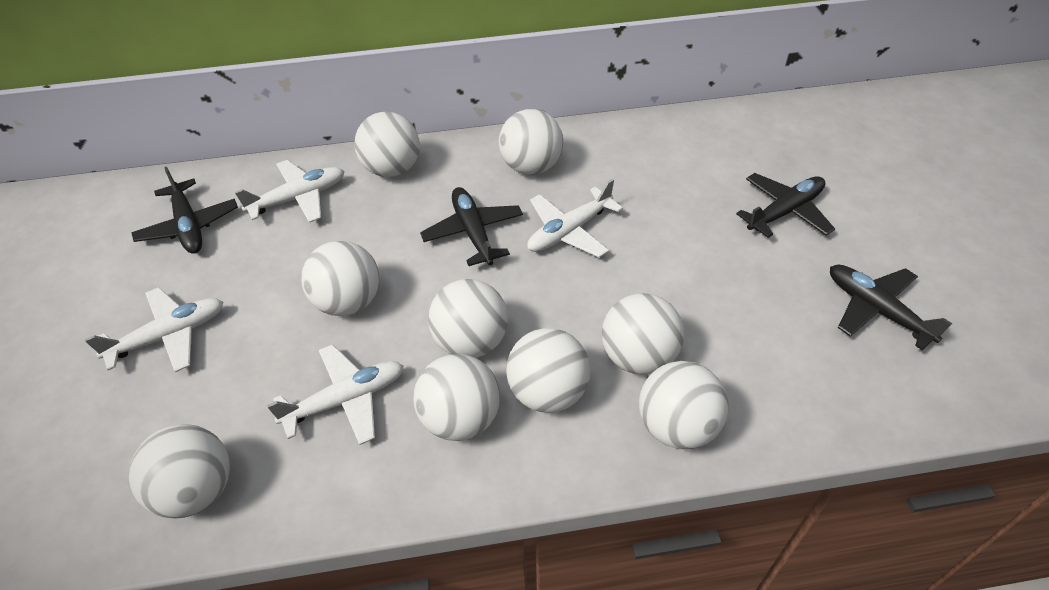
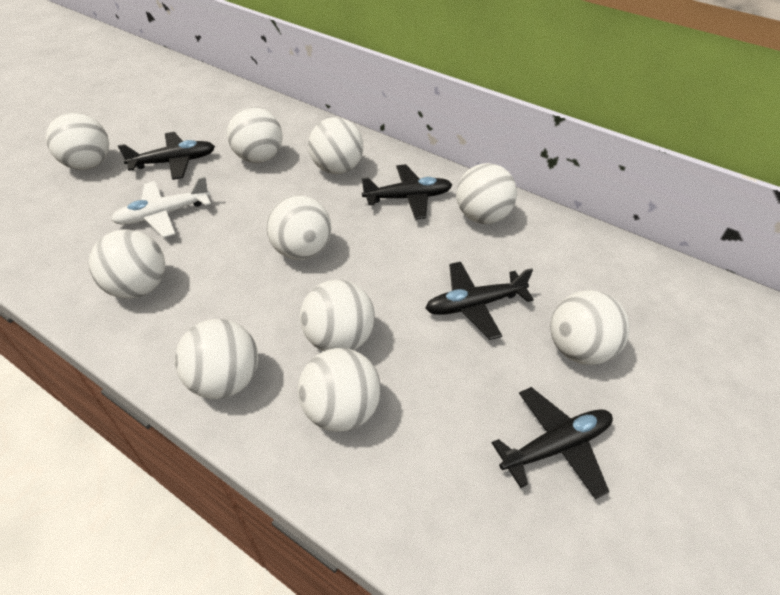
white ball: [129,424,230,518] [301,241,379,316] [354,112,420,177] [414,354,500,441] [428,279,508,358] [499,109,563,175] [506,328,591,413] [602,293,684,375] [639,361,729,449] = 9 -> [46,112,109,170] [89,229,165,299] [175,319,258,399] [227,107,282,163] [266,195,332,260] [298,348,381,432] [300,280,375,352] [308,117,363,174] [456,163,517,224] [550,290,630,365] = 10
white plane: [85,287,223,372] [235,160,345,223] [267,344,404,445] [527,179,623,258] = 4 -> [111,176,211,238] = 1

